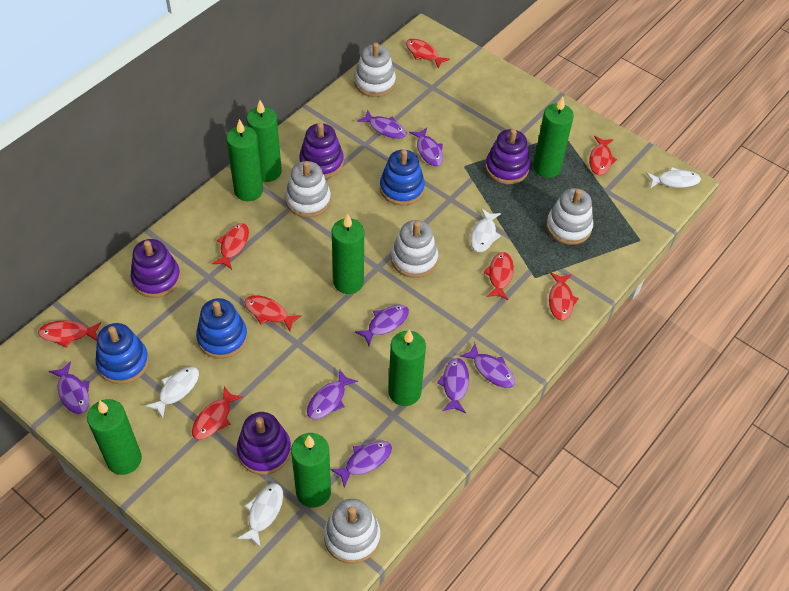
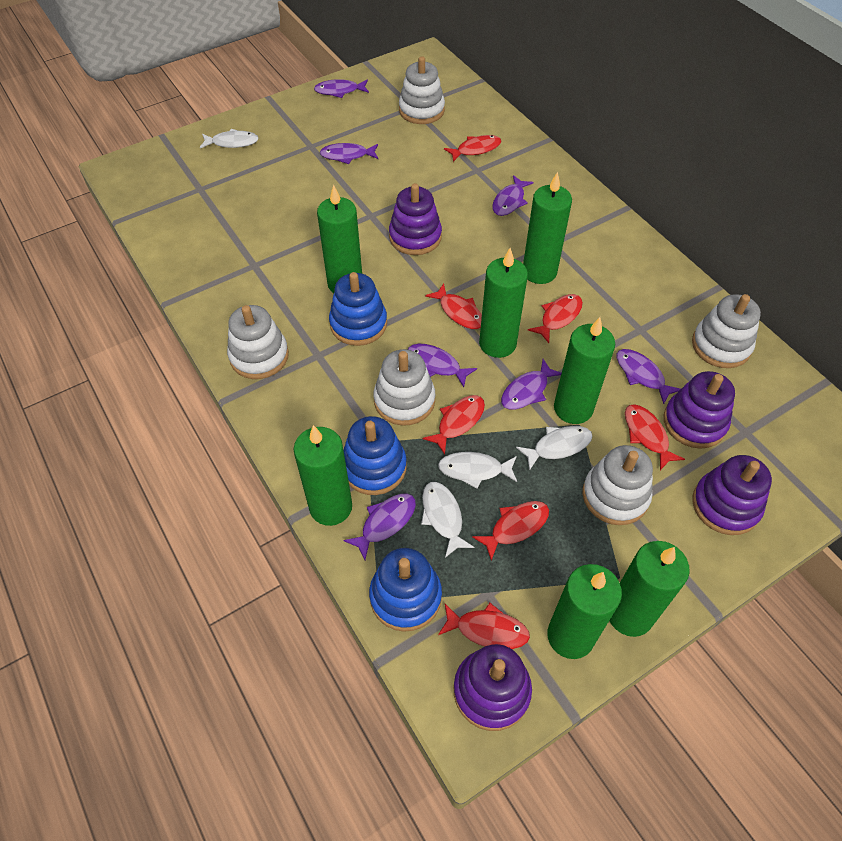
purple fish: [49,361,90,414] [307,370,358,420] [330,441,392,488] [355,304,409,346] [357,110,407,139] [409,128,443,166] [437,358,469,413] [460,343,515,388] = 8 -> [314,79,369,98] [320,143,378,164] [343,494,416,560] [408,344,477,387] [492,175,534,216] [501,359,562,410] [617,349,680,404] = 7
red fish: [38,320,101,348] [192,386,243,440] [212,223,249,269] [244,295,302,331] [406,39,450,69] [483,252,514,300] [549,272,579,321] [589,136,617,175] = 8 -> [422,395,485,454] [425,284,482,329] [438,603,530,649] [444,135,501,162] [472,501,549,560] [528,294,583,343] [625,404,685,470] = 7

